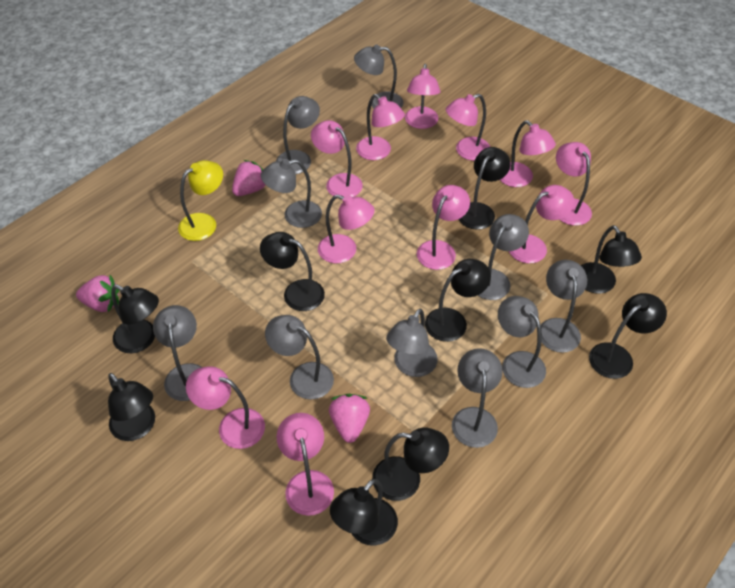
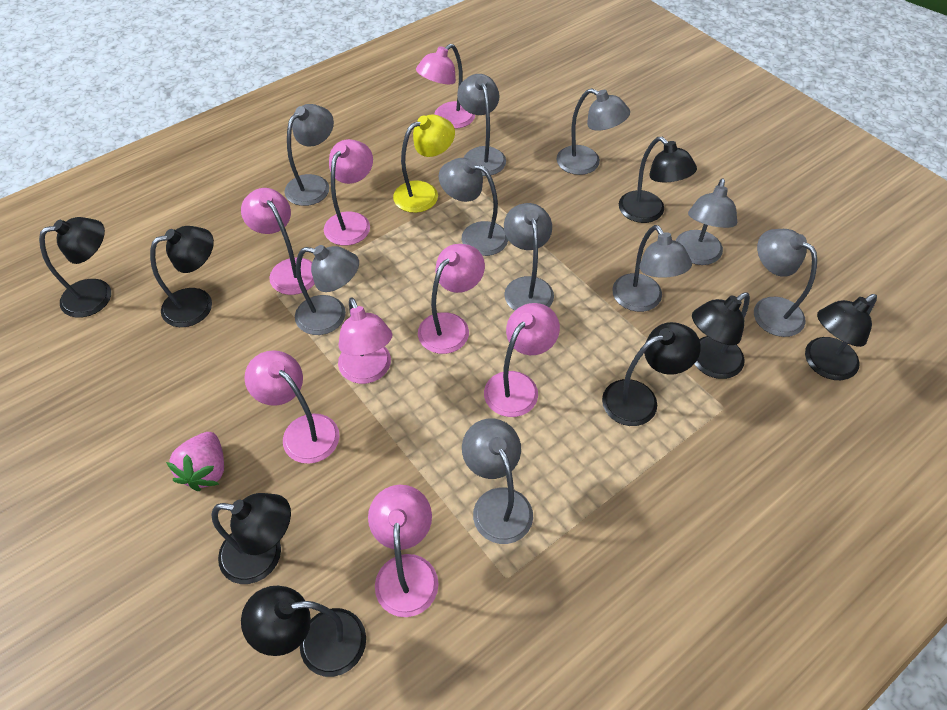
black lamp: [108,373,155,441] [111,285,159,353] [260,232,325,311] [330,479,398,546] [372,428,449,501] [425,259,491,342] [459,147,511,230] [581,225,642,294] [589,293,667,379] = 9 -> [39,217,111,318] [150,226,214,327] [212,493,291,584] [241,586,366,677] [602,322,701,426] [619,137,697,223] [692,292,750,379] [805,294,877,380] = 8
pink lamp: [186,366,265,449] [277,413,334,516] [311,120,363,197] [318,194,375,263] [356,94,405,160] [405,64,440,129] [417,185,470,270] [446,94,490,161] [500,120,556,187] [509,185,574,263] [556,142,592,226] = 11 -> [241,188,315,295] [244,350,340,464] [324,139,373,246] [338,297,392,384] [368,485,438,617] [416,44,475,129] [418,244,485,354] [484,303,560,417] = 8
pink strawberry: [76,275,120,312] [232,160,265,196] [329,394,370,443] = 3 -> [166,432,224,491] = 1

